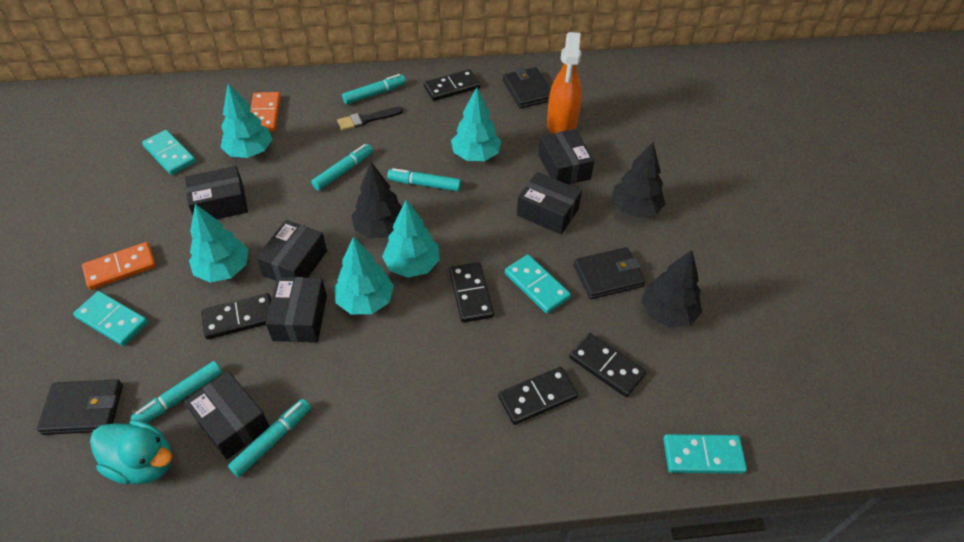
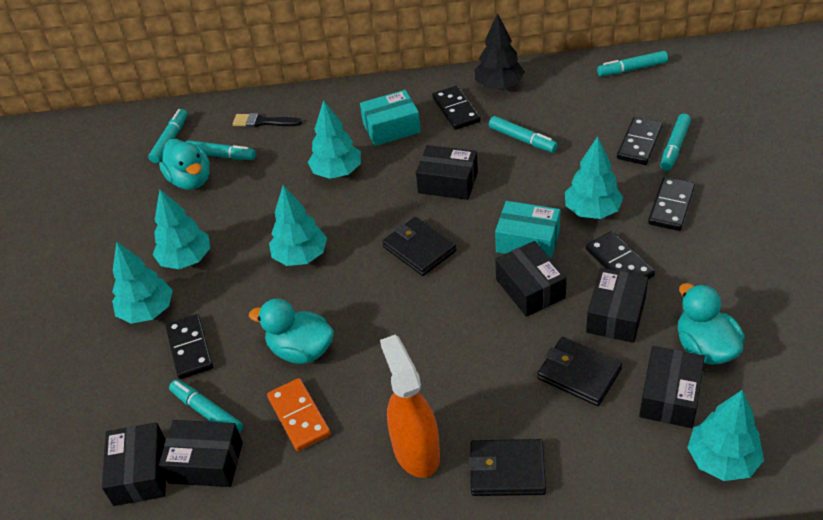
black tree: [352,162,402,238] [611,142,665,218] [641,250,702,328] = 3 -> [475,13,525,90] = 1
orange domino: [82,242,156,290] [250,92,281,132] = 2 -> [267,378,331,451] = 1
turquoise box: none = 0 -> [360,90,421,146] [495,201,560,259] = 2
turquoise domino: [73,291,148,346] [142,130,196,175] [505,255,571,314] [663,434,747,474] = 4 -> none = 0
turquoise duck: [90,420,172,484] = 1 -> [159,139,210,190] [249,299,334,364] [678,283,745,365] = 3
turquoise marker: [131,361,222,423] [228,399,311,477] [311,144,373,191] [342,74,406,104] [387,168,461,191] = 5 -> [148,109,187,163] [169,380,243,434] [186,140,256,160] [489,116,558,152] [597,51,668,76] [660,114,691,171] = 6
turquoise tree: [189,204,248,282] [220,83,272,158] [334,237,394,314] [382,200,440,278] [451,87,501,161] = 5 -> [112,241,173,324] [153,189,210,269] [269,185,327,266] [308,100,361,179] [565,136,623,219] [687,390,764,481] = 6

